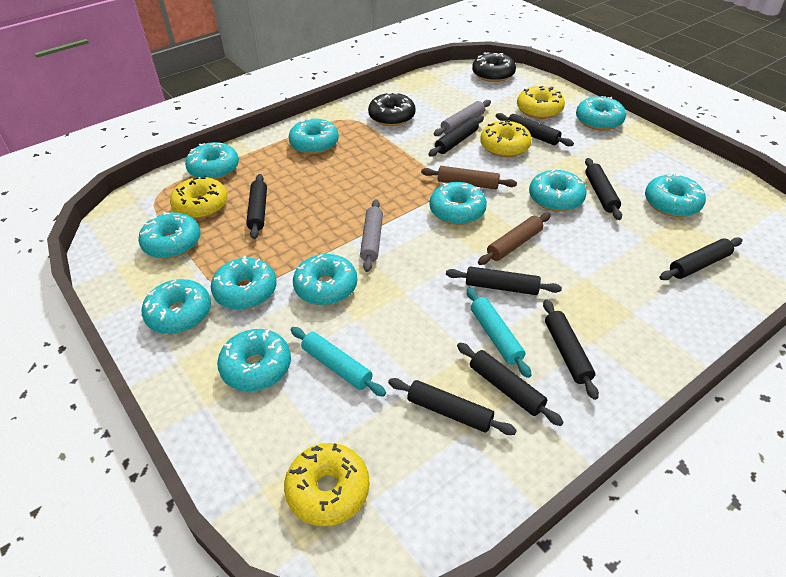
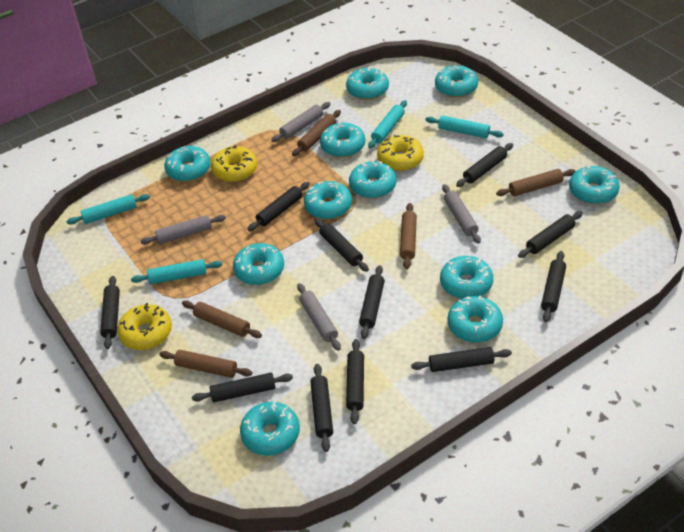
black donut: [368,92,416,126] [472,52,516,82] = 2 -> none = 0
black rolling pin: [246,174,267,239] [388,378,517,435] [428,116,484,157] [446,266,562,295] [457,343,564,426] [496,113,574,146] [543,299,599,400] [585,158,622,220] [660,237,743,280] = 9 -> [100,276,120,349] [192,373,293,402] [248,182,310,231] [310,364,333,452] [314,219,369,272] [346,339,364,424] [359,265,385,339] [411,347,512,372] [456,143,513,187] [518,211,583,258] [541,251,566,322] = 11
brown rolling pin: [421,166,517,189] [478,213,551,265] = 2 -> [159,350,253,378] [182,301,262,338] [292,110,341,156] [400,203,417,269] [496,169,576,196] = 5
grey rolling pin: [360,199,383,272] [434,100,491,136] = 2 -> [141,215,226,245] [271,102,331,142] [297,283,341,351] [442,184,481,244] = 4
turquoise rolling pin: [291,327,386,397] [467,288,531,378] = 2 -> [66,194,150,225] [131,259,222,284] [368,100,407,148] [425,115,504,138] = 4
yellow donut: [170,175,228,219] [284,443,370,526] [480,120,532,157] [517,86,565,119] = 4 -> [117,303,172,350] [211,145,257,182] [377,135,424,171] = 3

